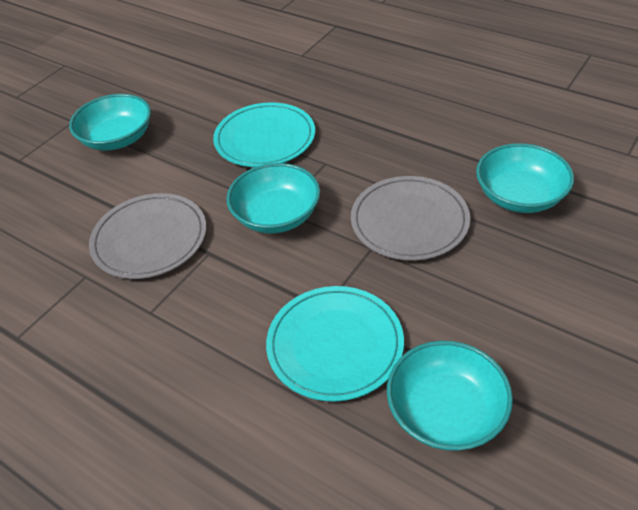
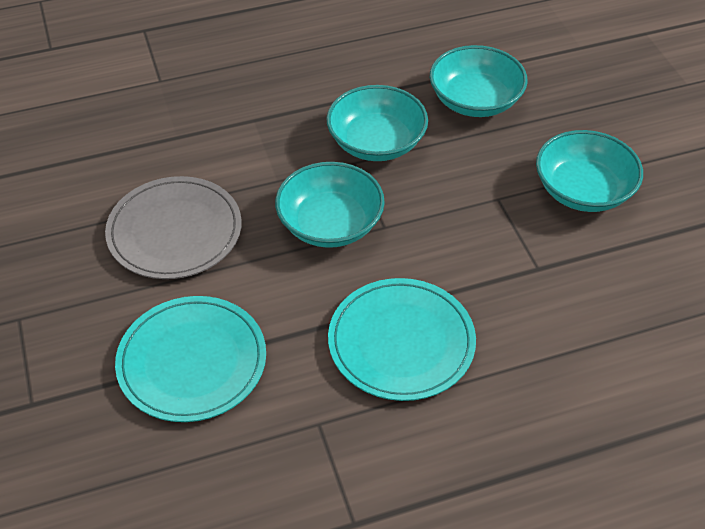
grey plate: [89,193,206,279] [351,176,470,261] = 2 -> [105,176,242,279] = 1

